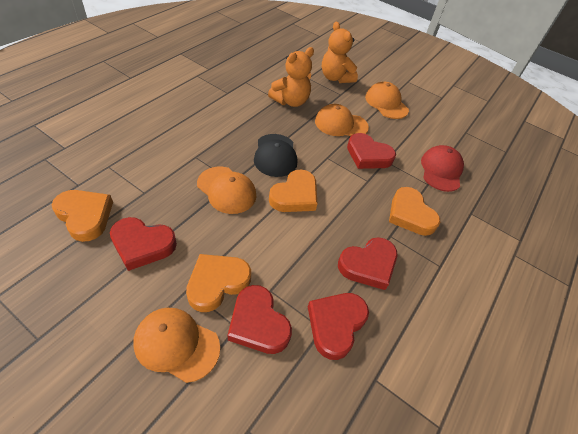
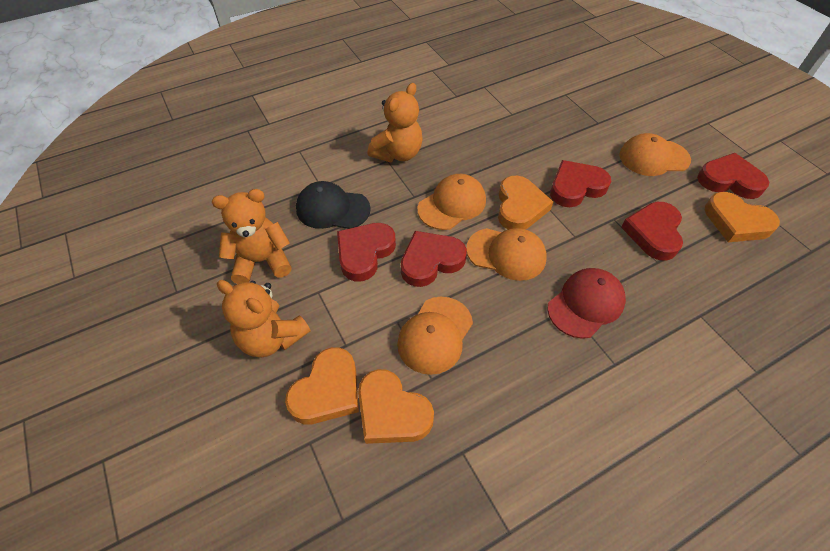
orange teddy bear: [268,47,314,107] [322,22,358,83] = 2 -> [212,189,292,284] [217,280,310,357] [368,83,423,162] = 3

